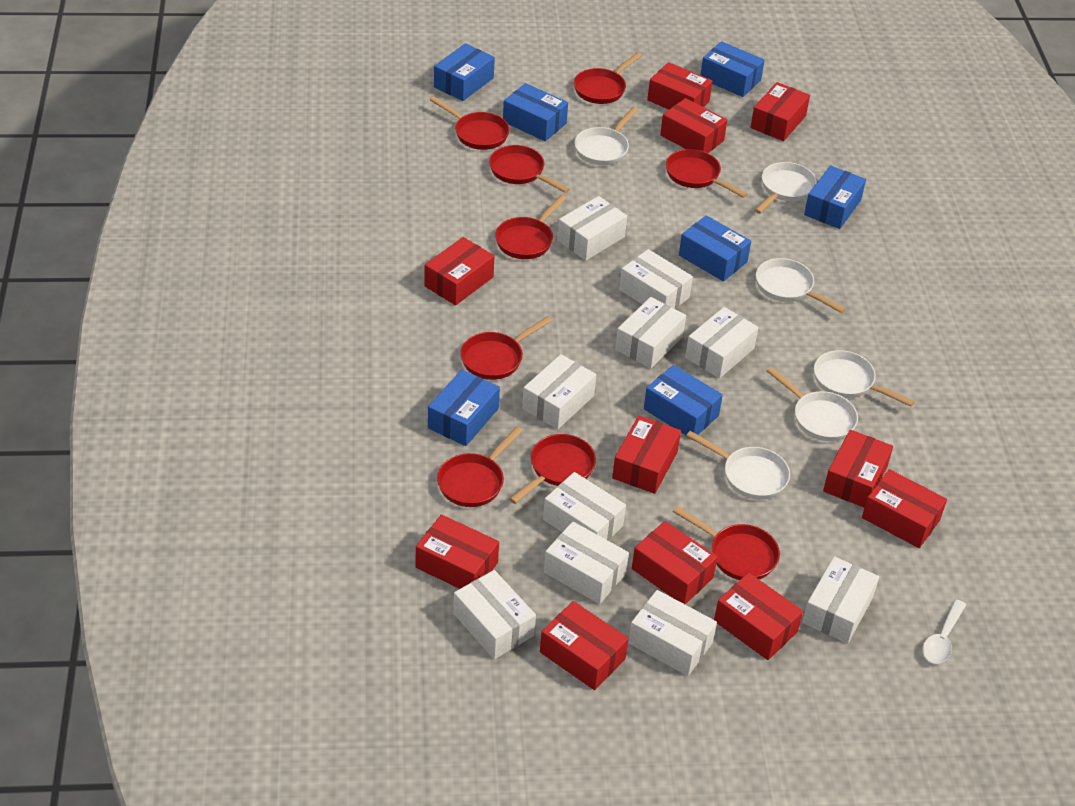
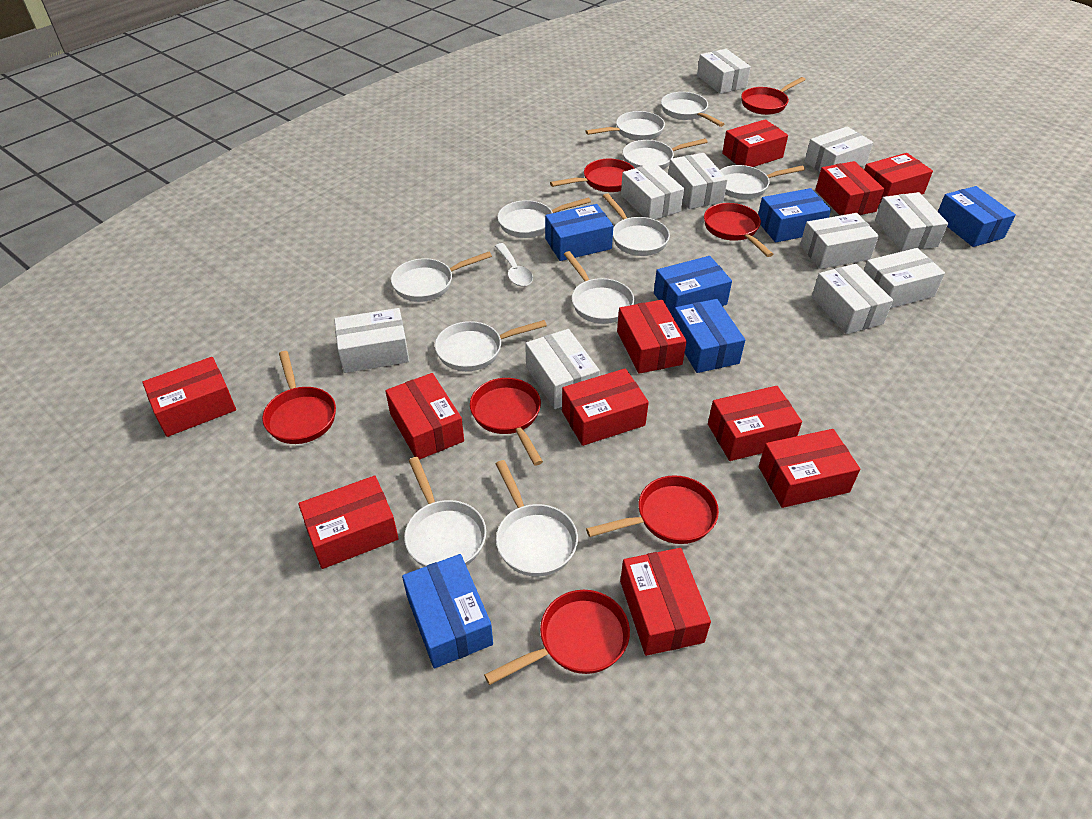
blue box: [428,370,500,446] [434,43,495,101] [503,83,568,141] [644,365,723,435] [679,215,751,281] [700,41,765,97] [804,165,866,229] = 7 -> [402,554,493,669] [545,204,613,261] [654,256,732,317] [673,299,745,373] [758,188,831,242] [938,186,1016,247] = 6
red pan: [430,96,510,150] [437,426,523,507] [460,316,552,380] [489,145,570,193] [495,195,566,259] [509,434,596,504] [574,52,642,104] [666,149,748,198] [673,506,780,580] = 9 -> [262,351,336,444] [470,378,543,466] [484,590,630,685] [550,159,635,192] [586,475,719,544] [704,203,773,257] [741,77,805,115] = 7
white pan: [574,107,638,165] [686,431,790,500] [754,162,817,214] [756,258,846,313] [767,367,858,441] [814,350,915,407] = 6 -> [391,252,492,302] [404,457,486,567] [435,320,547,371] [496,460,578,577] [497,197,591,238] [564,251,634,324] [586,111,665,141] [603,193,670,256] [623,138,707,169] [661,92,724,127] [720,165,805,199] = 11

